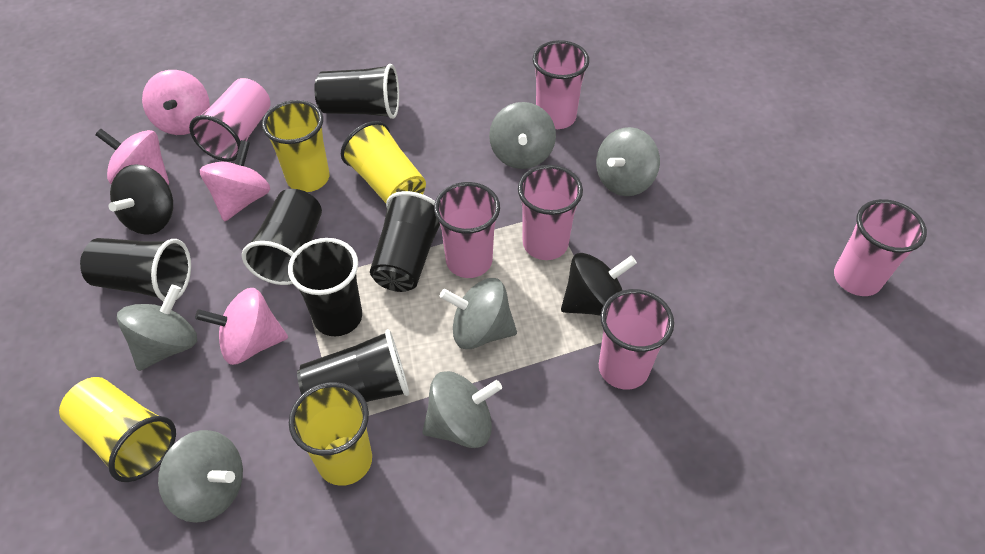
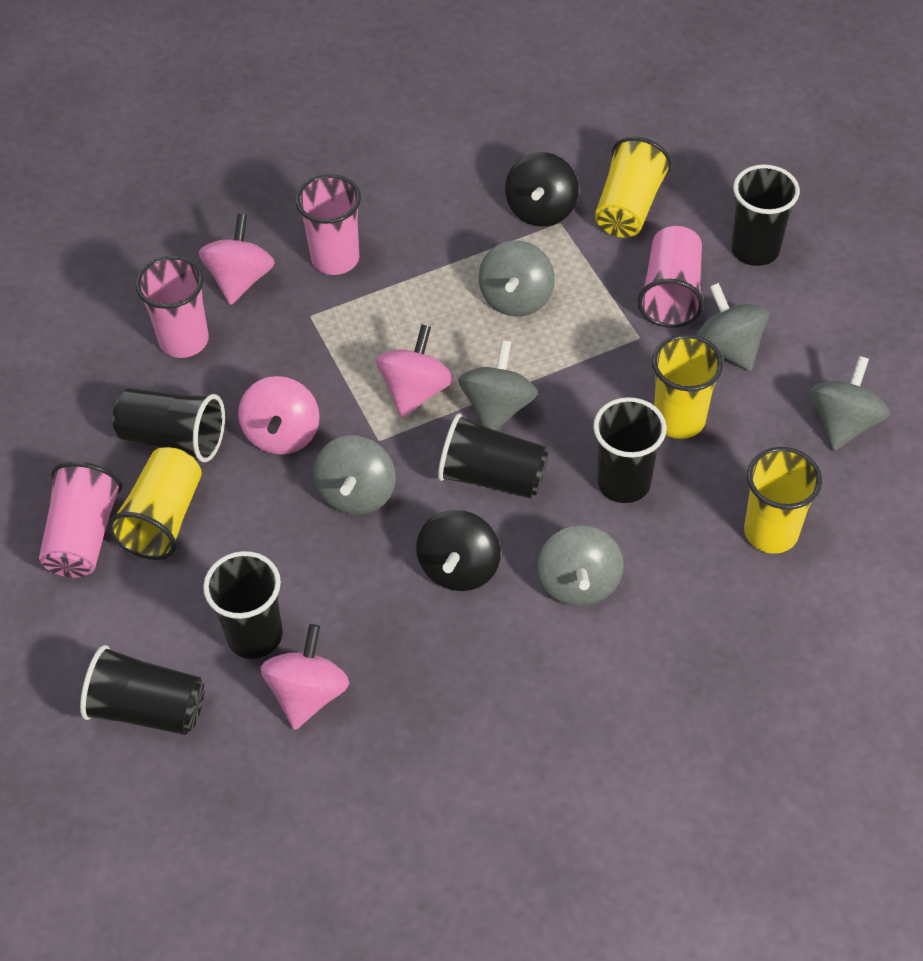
pink cup: [189,78,271,162] [434,182,500,278] [518,165,583,260] [533,40,589,129] [599,289,674,390] [834,199,927,296] = 6 -> [39,461,122,578] [135,256,209,358] [295,174,361,275] [637,226,704,328] = 4

